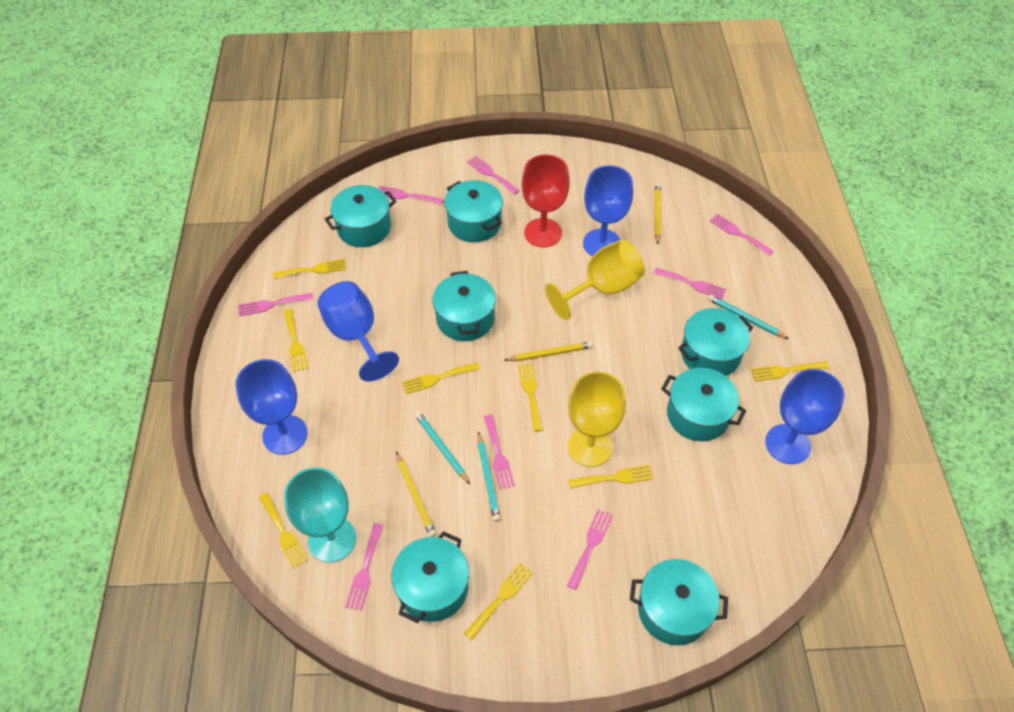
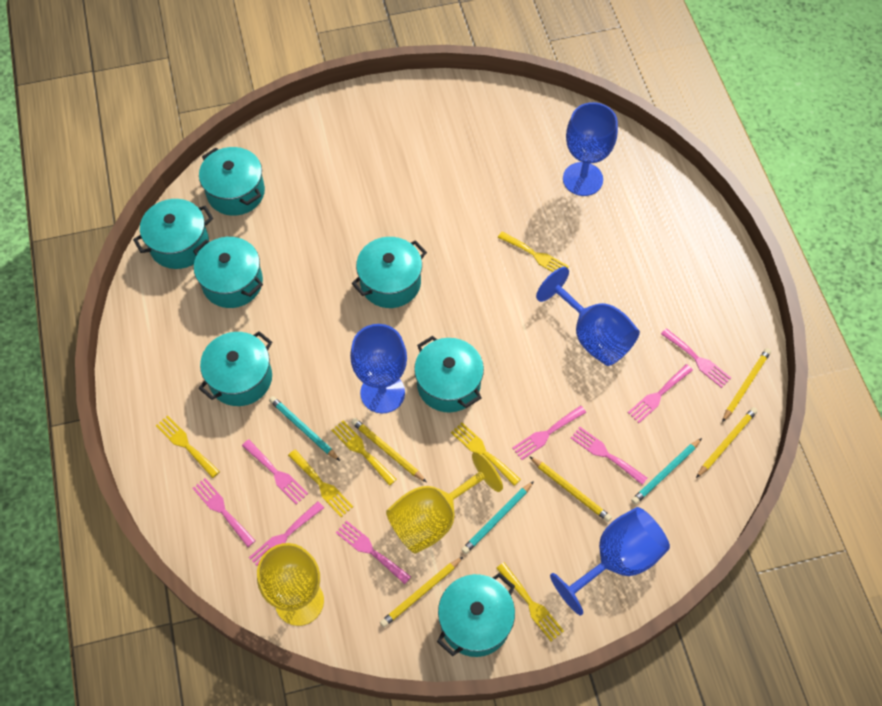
red goblet: [522,154,570,247] = 1 -> none = 0
turquoise goblet: [284,467,356,563] = 1 -> none = 0
yellow fork: [259,492,308,569] [272,259,346,279] [284,309,308,372] [402,362,480,394] [464,563,533,640] [518,363,543,432] [568,465,653,488] [750,361,830,381] = 8 -> [156,415,220,478] [288,449,353,517] [331,421,397,486] [451,422,521,486] [496,562,564,641] [498,231,569,272] = 6
yellow pencil: [396,452,436,537] [503,342,593,361] [655,183,661,244] = 3 -> [351,418,427,482] [380,557,463,627] [529,456,612,522] [696,407,758,478] [722,348,771,422] = 5

